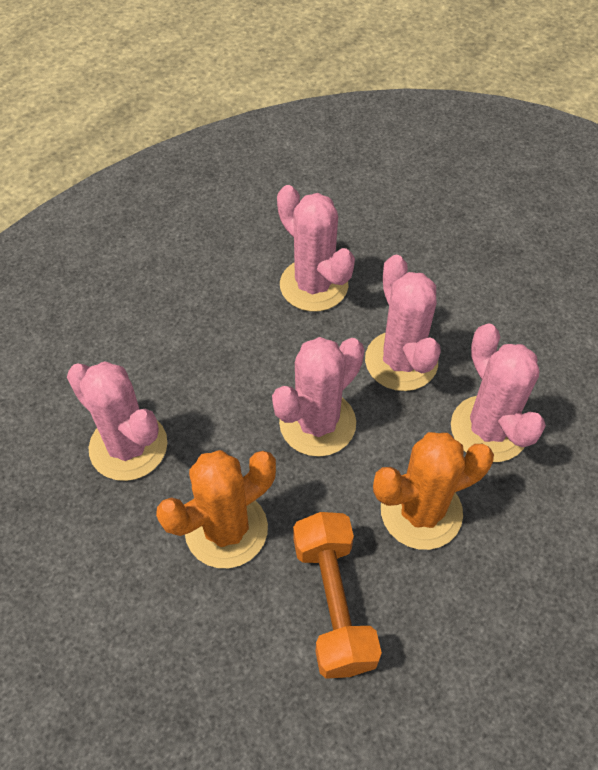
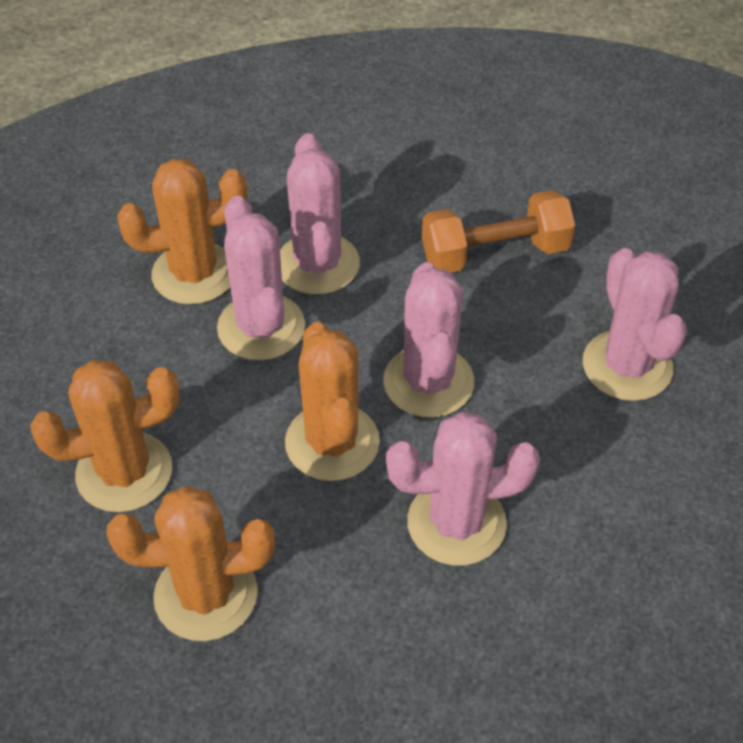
orange cactus: [156,450,276,568] [373,432,494,550] = 2 -> [30,360,180,512] [106,486,275,641] [117,158,247,305] [285,322,380,481] = 4

